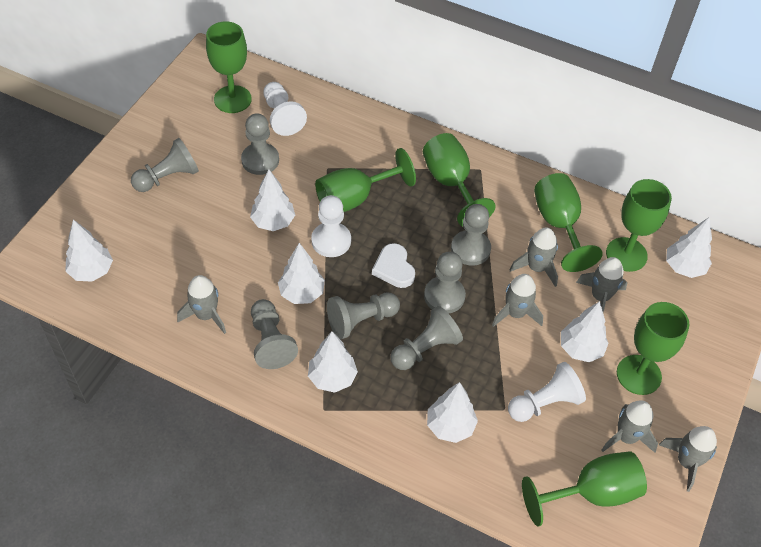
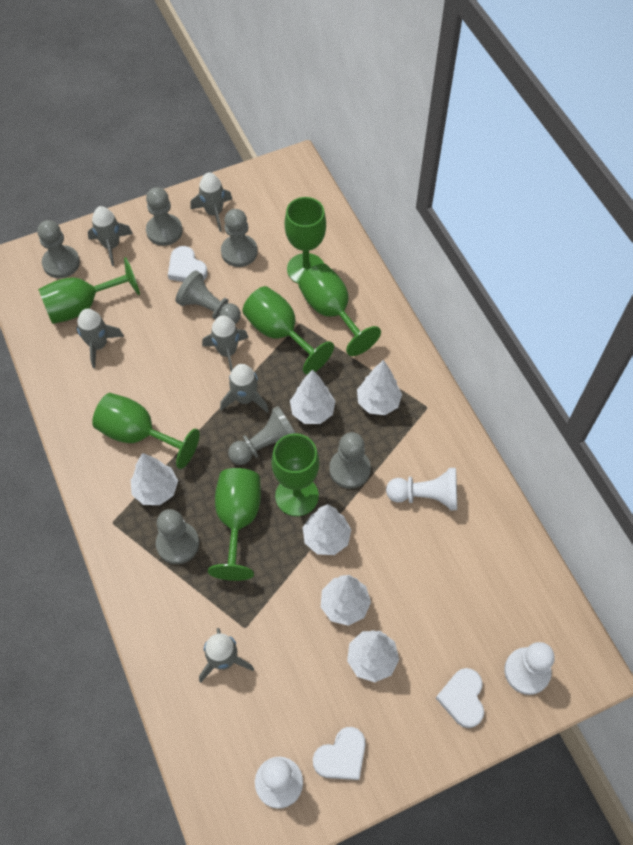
white heart: [372,243,415,288] = 1 -> [168,246,207,282] [313,727,366,780] [436,668,484,728] = 3
white tree: [65,219,113,282] [250,169,295,231] [278,243,325,304] [308,331,358,393] [427,382,478,443] [561,301,609,362] [666,217,712,278] = 7 -> [131,453,178,505] [290,370,335,424] [303,504,351,555] [321,575,371,626] [347,630,399,682] [357,360,402,415] = 6

